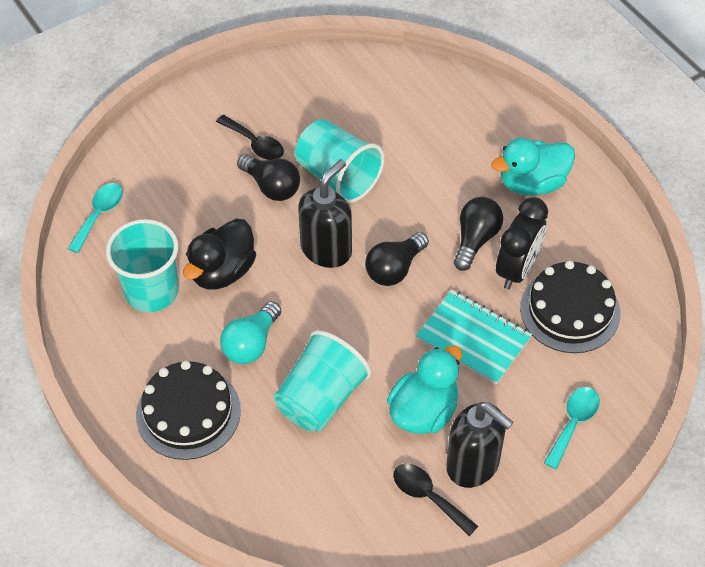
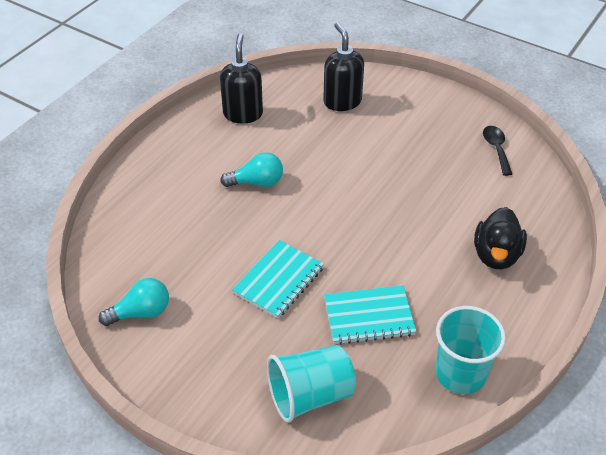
black cake: [136,361,241,460] [520,261,620,353] = 2 -> none = 0
black clock: [496,197,548,290] = 1 -> none = 0
black light bulb: [237,154,300,201] [365,232,429,286] [454,197,503,271] = 3 -> none = 0
black spoon: [216,115,284,160] [393,464,478,536] = 2 -> [483,126,512,176] = 1
turquoise cup: [106,219,179,312] [274,330,371,431] [295,119,385,203] = 3 -> [267,345,356,423] [435,306,506,394] = 2
turquoise duck: [387,345,462,434] [491,138,575,196] = 2 -> none = 0
turquoise light bulb: [220,301,281,364] = 1 -> [99,278,169,326] [220,152,283,187] = 2
turquoise notebook: [416,290,532,385] = 1 -> [232,240,324,318] [324,285,417,345] = 2
turquoise spoon: [68,183,123,253] [544,387,600,469] = 2 -> none = 0

